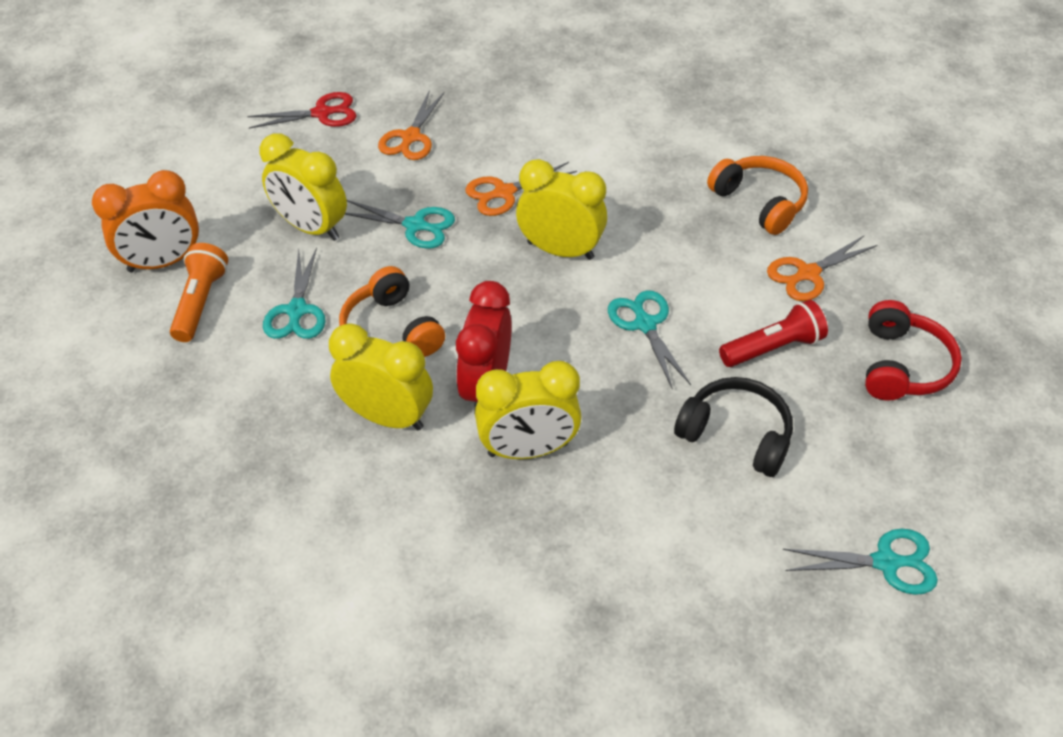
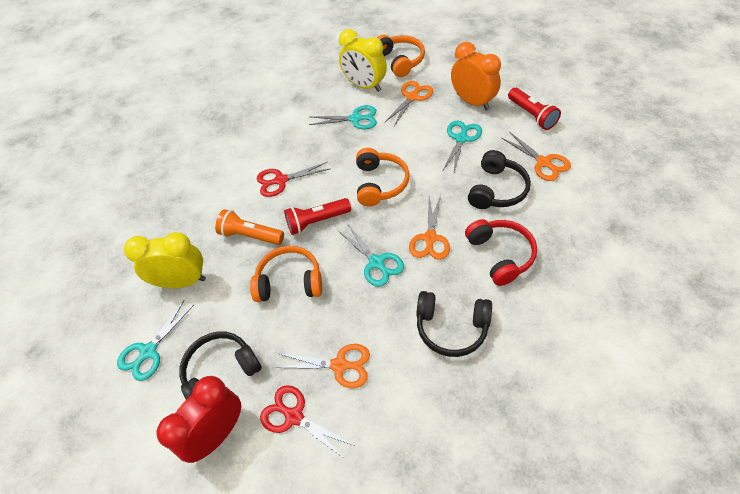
black headphones: [674,377,793,477] = 1 -> [179,331,262,400] [416,291,492,357] [468,150,531,209] = 3
orange headphones: [339,266,445,357] [707,156,808,235] = 2 -> [250,246,322,302] [356,148,410,206] [377,35,425,77] = 3
orange scissors: [378,90,445,160] [465,162,577,216] [767,236,877,301] = 3 -> [275,344,370,388] [385,81,433,126] [409,195,450,260] [502,132,571,181] = 4
red flashlight: [719,300,828,367] = 1 -> [284,198,351,235] [508,88,561,130] = 2
red scissors: [247,92,356,129] = 1 -> [257,162,330,197] [260,385,355,460] = 2
yellow clock: [260,133,347,241] [329,323,433,430] [475,361,582,459] [516,159,607,260] = 4 -> [124,232,206,288] [339,29,387,92] = 2

